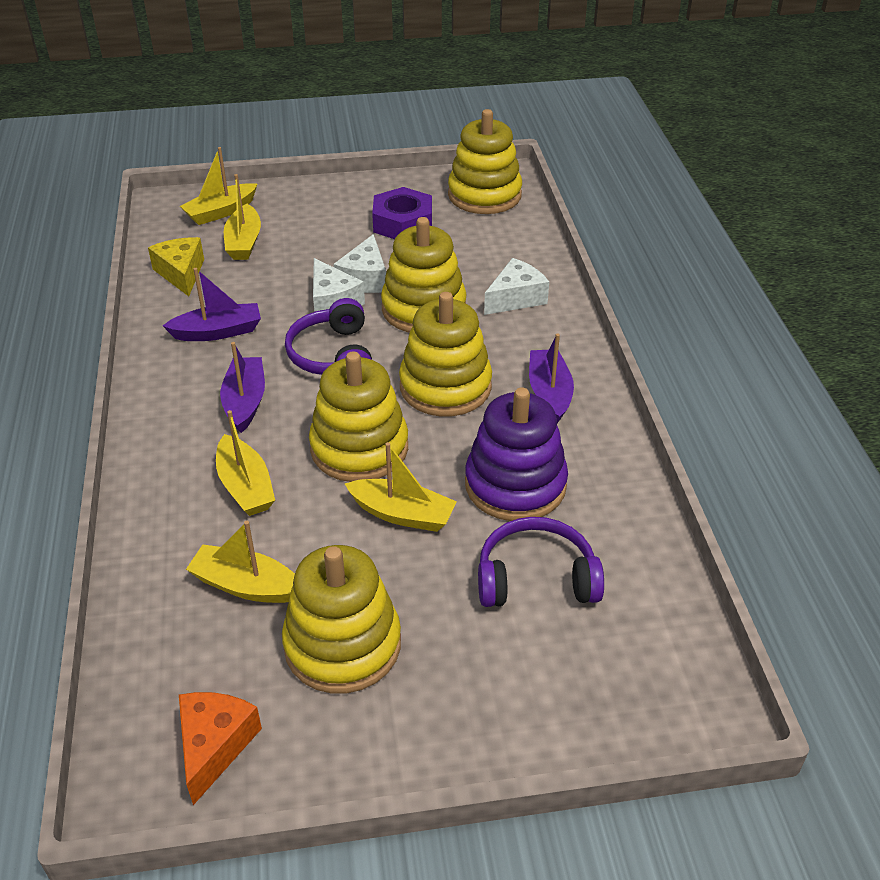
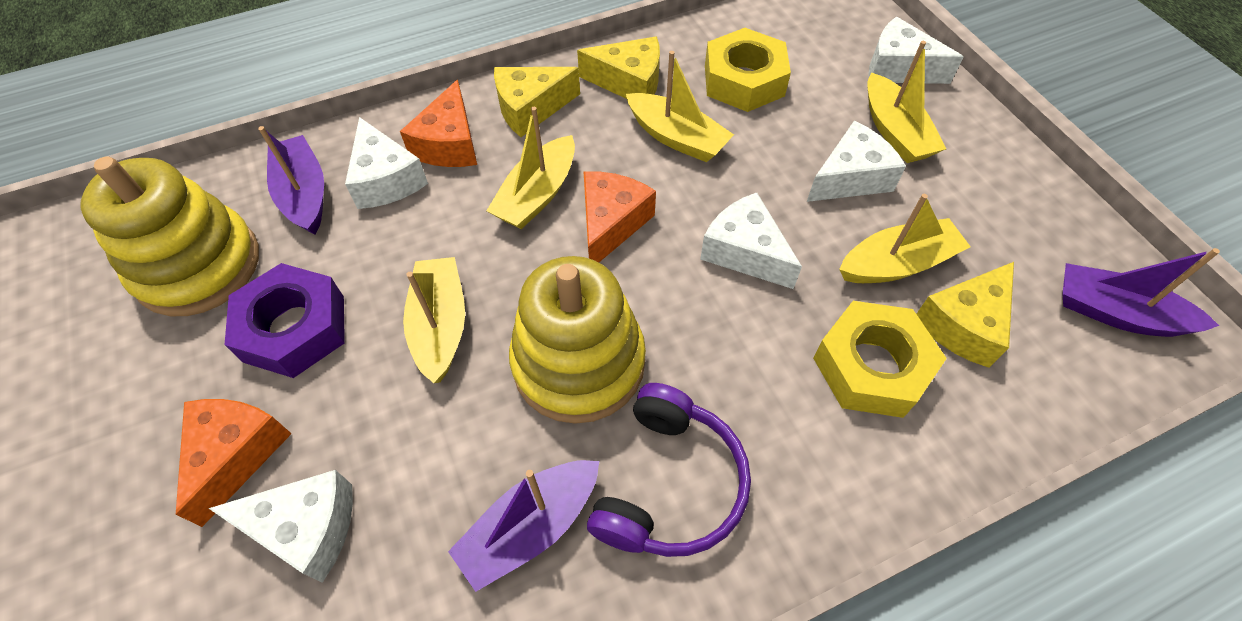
orange cheese: [179,692,262,805] = 1 -> [176,399,292,527] [400,80,477,167] [583,171,656,262] = 3
purple headphones: [285,298,372,375] [478,517,604,607] = 2 -> [587,383,751,557] = 1
purple stacking toy: [465,387,568,521] = 1 -> none = 0
white cheese: [313,258,365,312] [333,234,386,293] [484,258,549,315] = 3 -> [209,470,353,583] [345,117,428,209] [700,193,802,289] [807,121,906,202] [868,17,964,84] = 5
yellow cheese: [148,237,204,296] = 1 -> [494,67,580,137] [577,37,660,99] [917,262,1014,368] = 3
yellow nut: none = 0 -> [705,28,791,112] [813,301,947,418] = 2
yellow stacking toy: [282,545,401,693] [309,352,408,482] [381,217,466,333] [399,292,492,416] [448,109,522,214] = 5 -> [80,157,259,316] [509,256,646,424] = 2

